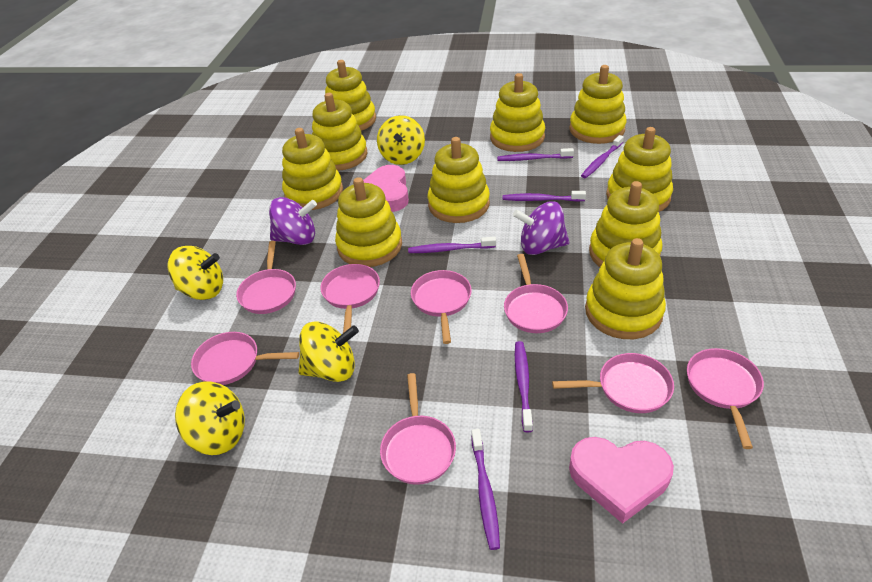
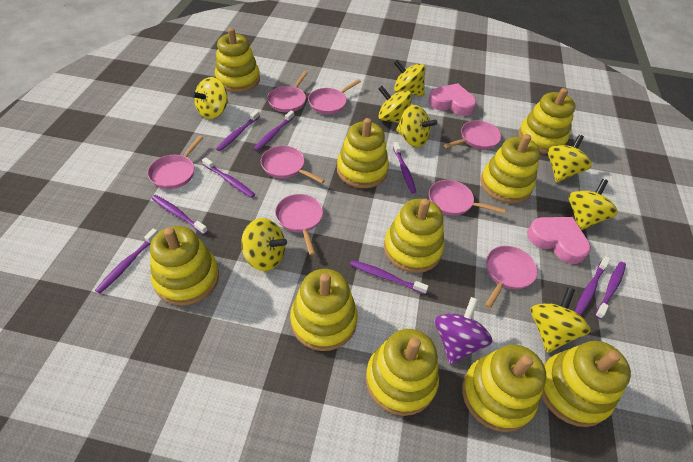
purple spinning top: [269,197,317,245] [513,201,569,255] = 2 -> [435,297,492,365] = 1
purple toothbrush: [408,237,496,253] [471,429,500,550] [497,148,574,161] [503,191,586,201] [515,341,533,432] [581,135,624,178] = 6 -> [95,229,158,294] [151,195,208,235] [202,157,255,198] [216,110,260,151] [253,110,295,151] [350,260,429,294] [393,142,416,194] [575,256,611,316] [595,262,626,319] = 9
yellow spinning top: [167,246,223,300] [175,381,245,455] [298,322,359,382] [377,115,425,165] = 4 -> [191,77,228,119] [241,218,287,271] [378,86,412,123] [394,60,425,97] [396,105,437,147] [531,287,591,353] [548,135,592,183] [569,179,618,230] = 8

